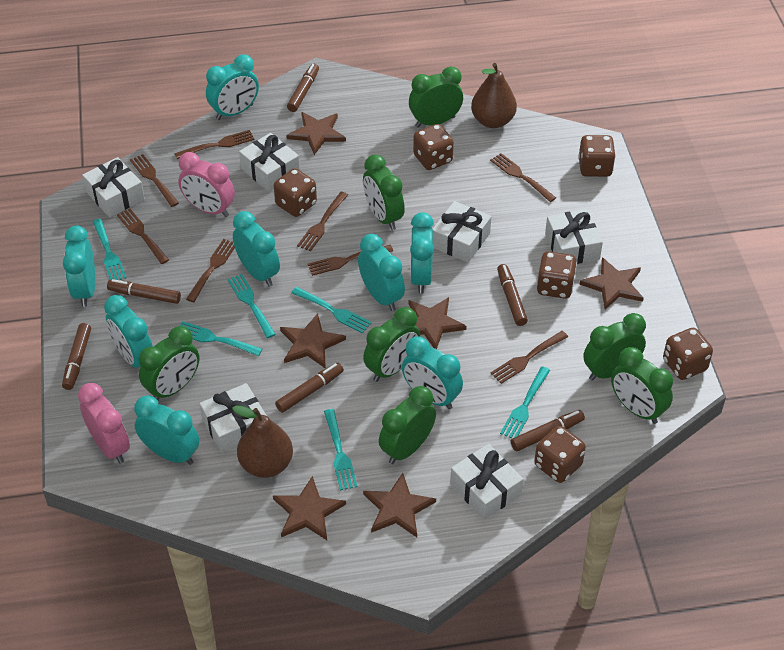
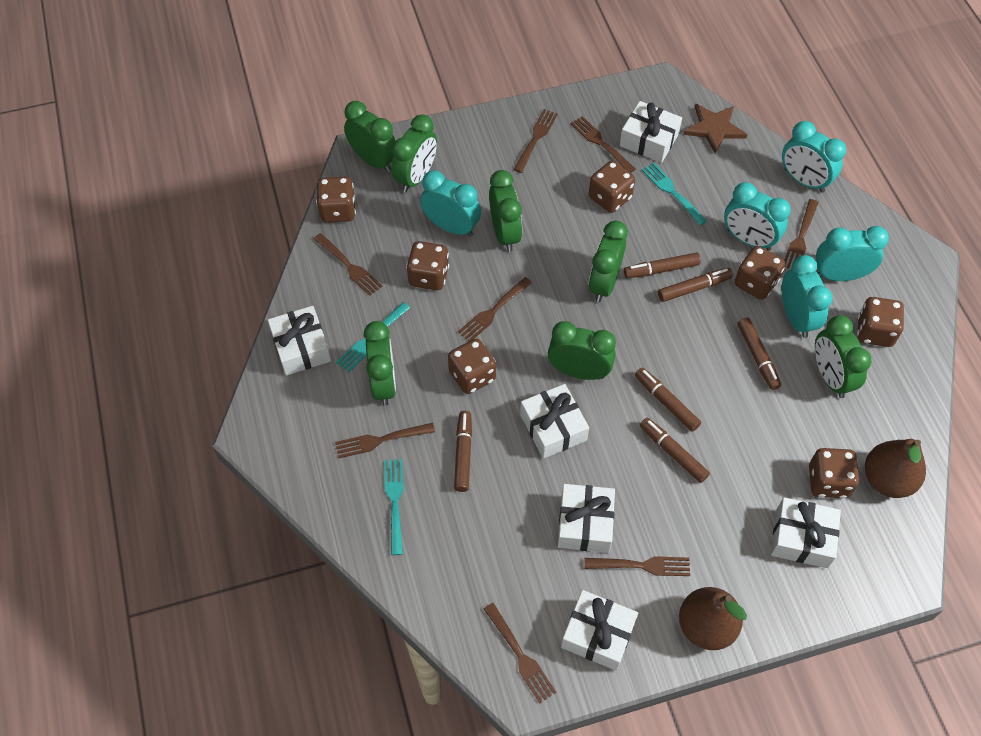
brown dice: [274,168,317,217] [413,124,454,170] [534,426,586,483] [537,251,577,299] [578,135,616,177] [663,328,713,380] = 6 -> [316,176,356,223] [406,241,449,290] [448,339,496,394] [589,161,635,213] [735,246,785,300] [809,448,860,499] [857,297,904,347] = 7
brown star: [273,476,346,540] [280,313,346,369] [286,112,346,155] [363,473,436,537] [408,297,467,349] [579,257,644,309] = 6 -> [683,104,747,154] = 1
pink clock: [78,383,130,464] [178,152,235,217] = 2 -> none = 0
turquoise clock: [63,226,95,307] [104,295,153,368] [134,395,200,465] [206,55,259,120] [233,211,280,286] [358,234,405,311] [402,336,463,409] [410,212,434,293] = 8 -> [420,170,481,237] [724,182,791,251] [782,121,846,193] [782,255,832,338] [816,226,889,281] = 5
turquoise fork: [93,219,126,280] [180,321,262,356] [228,274,276,338] [291,287,372,334] [324,409,358,490] [500,367,550,438] = 6 -> [336,302,410,373] [384,459,404,555] [642,163,707,226] = 3

